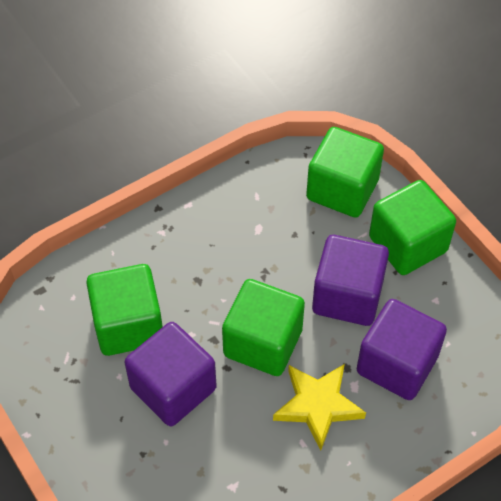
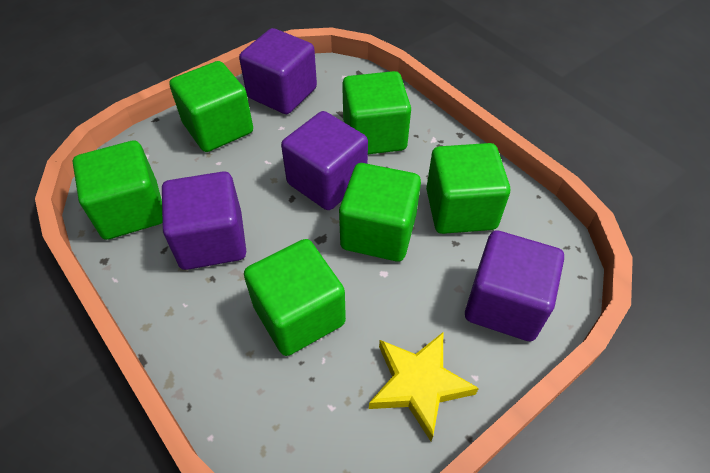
green cube: [86,264,163,356] [222,279,305,376] [306,127,384,218] [369,180,456,275] = 4 -> [73,140,163,240] [169,61,253,152] [244,239,346,356] [339,163,421,262] [342,71,411,154] [426,143,510,234] = 6
purple cube: [125,322,217,426] [312,235,389,326] [357,299,447,400] = 3 -> [162,171,246,270] [239,28,317,114] [281,111,368,210] [465,230,564,341] = 4

